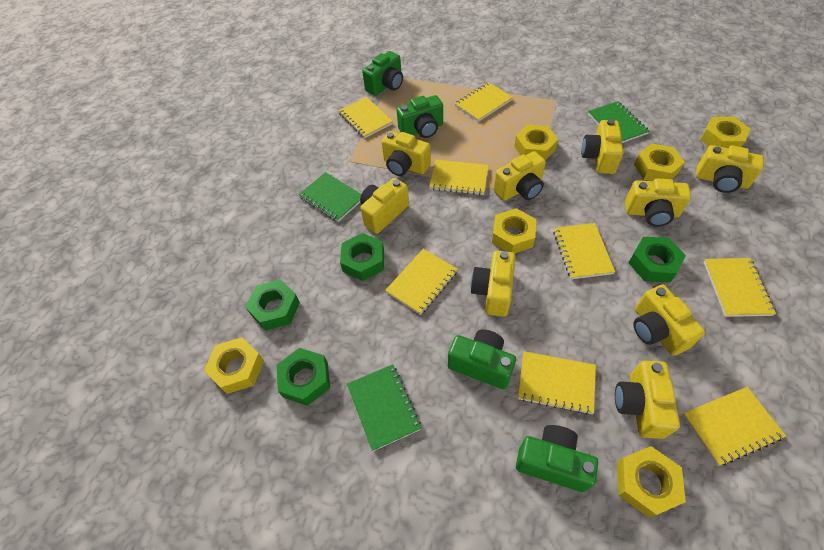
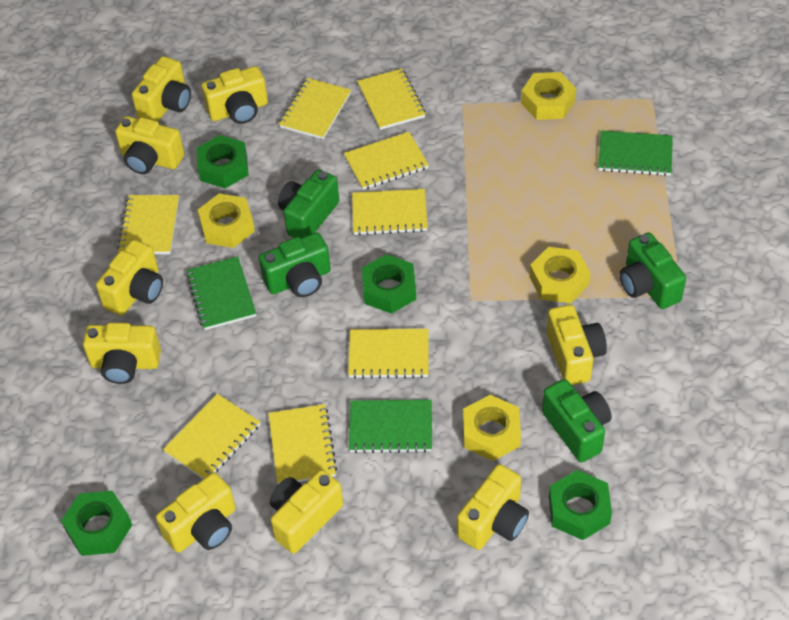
yellow nut: [204,337,264,394] [492,208,536,254] [514,124,558,160] [617,446,686,518] [634,143,685,181] [701,117,751,148] = 6 -> [198,194,255,248] [463,395,521,461] [521,72,576,120] [530,247,590,303] = 4

